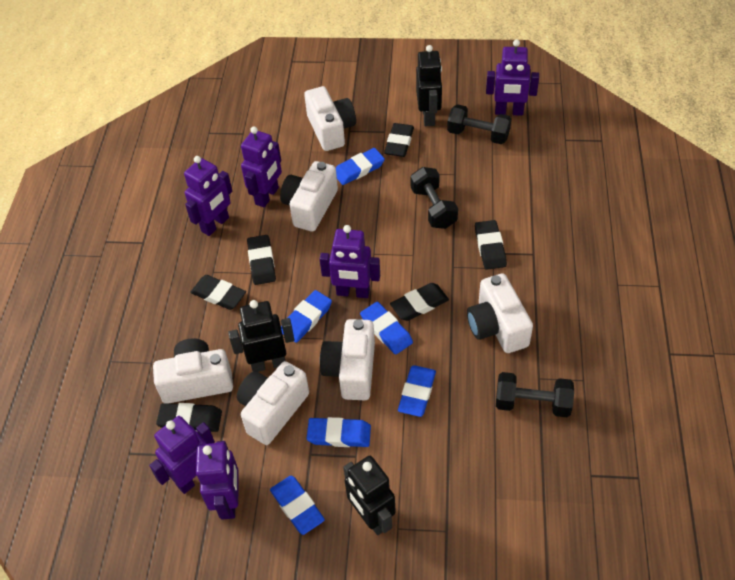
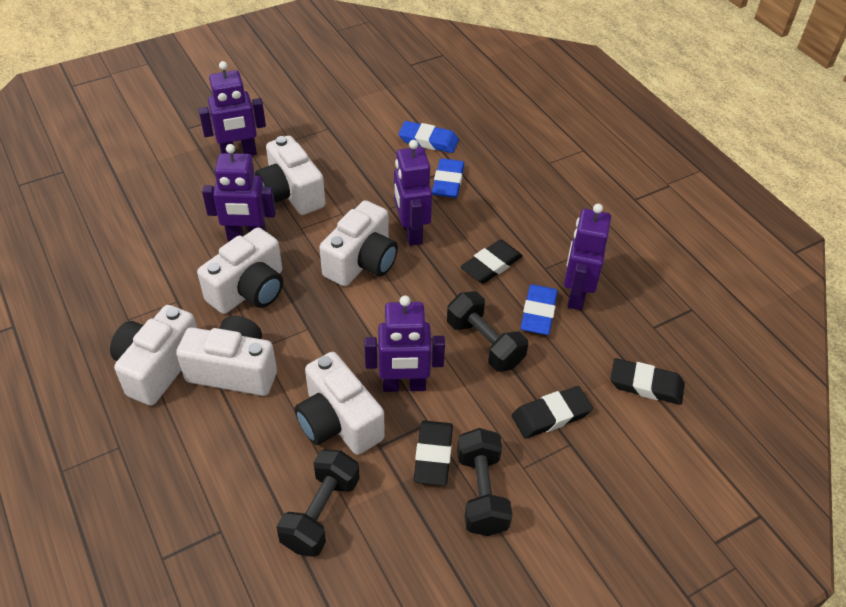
black eraser: [156,403,222,432] [190,275,246,310] [247,235,276,285] [384,123,414,157] [390,283,449,321] [475,220,507,270] = 6 -> [413,420,453,486] [460,239,523,284] [512,386,593,439] [610,358,685,405] = 4
black robot: [228,300,294,372] [343,456,396,535] [416,45,442,126] = 3 -> none = 0
blue eraser: [270,476,325,535] [281,290,332,343] [306,417,371,447] [336,148,385,185] [360,302,413,355] [398,365,436,417] = 6 -> [398,121,459,153] [432,158,464,198] [521,284,558,335] = 3
purple robot: [149,416,215,494] [184,156,232,236] [196,441,239,520] [241,126,282,207] [320,225,380,298] [486,39,539,116] = 6 -> [198,61,266,156] [202,144,276,241] [364,296,445,392] [394,140,432,246] [564,204,611,310] = 5

